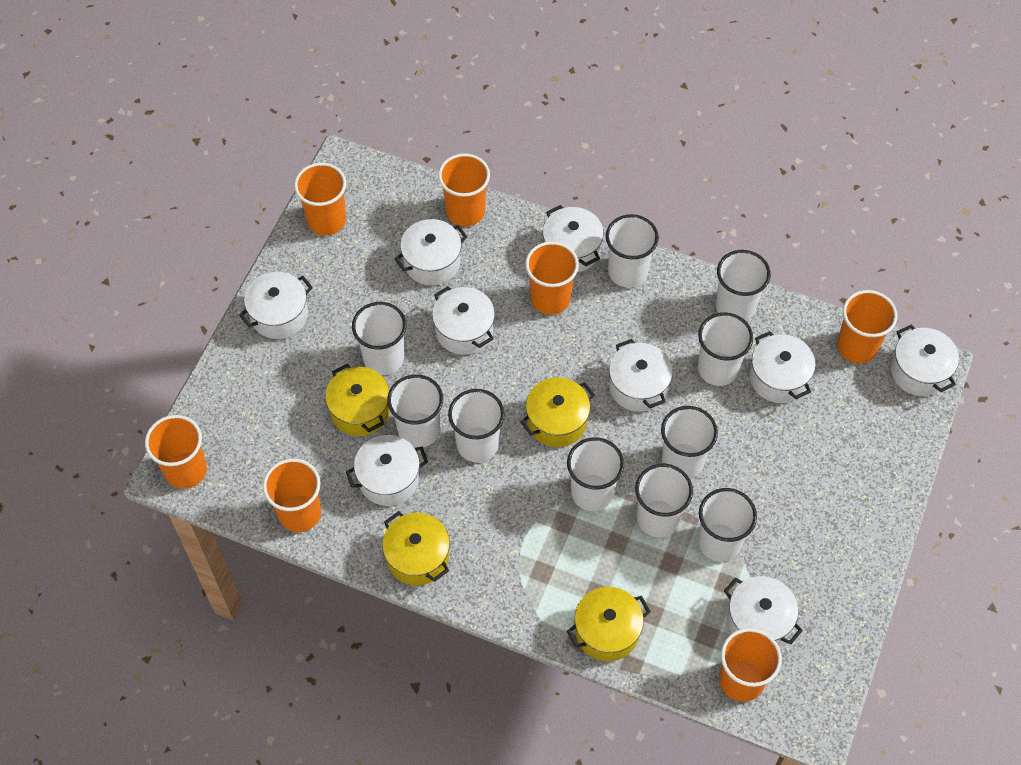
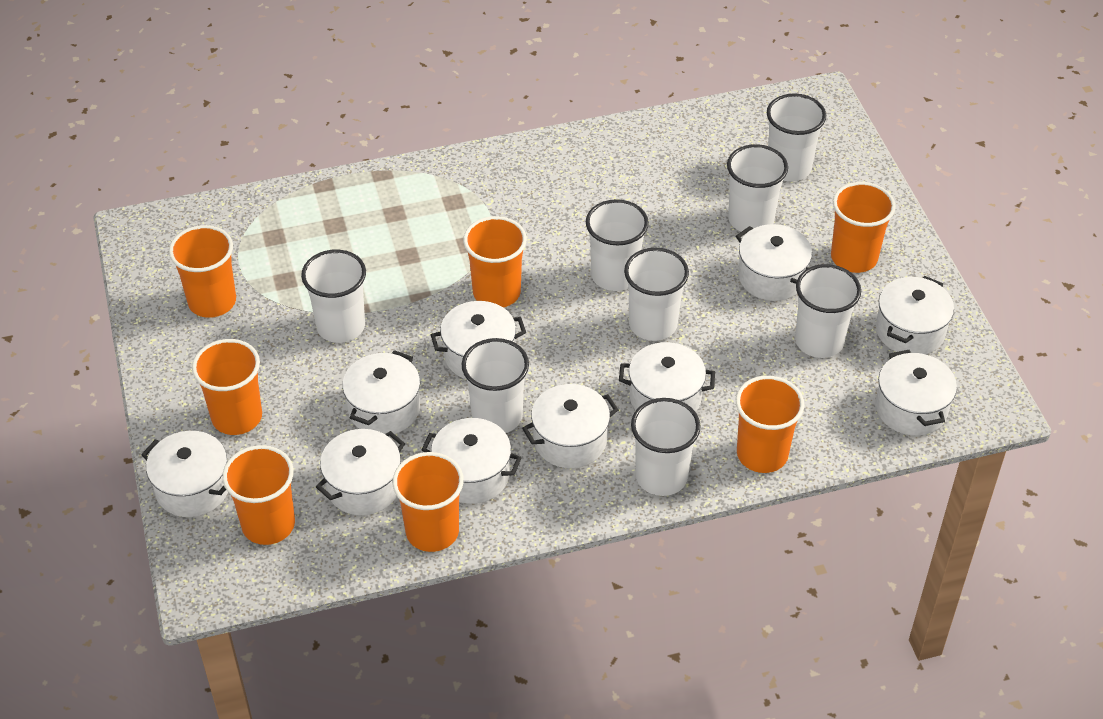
white cup: [352,302,406,375] [387,374,443,448] [448,389,505,463] [567,437,624,511] [606,214,659,288] [635,464,693,537] [661,406,718,479] [698,312,753,386] [698,488,757,562] [716,250,771,321] = 10 -> [301,250,366,343] [462,338,529,433] [586,199,649,291] [624,248,689,341] [631,398,701,496] [727,144,788,233] [767,93,826,181] [795,264,861,358] = 8
white pot: [239,272,313,339] [346,435,428,506] [395,219,467,285] [432,286,495,355] [543,205,604,272] [609,339,673,412] [724,576,803,646] [749,331,816,403] [891,325,959,396] = 9 -> [141,431,228,517] [316,429,405,515] [342,350,420,434] [421,418,521,504] [431,301,526,379] [522,384,619,468] [619,342,715,412] [736,224,812,301] [875,350,957,436] [876,276,954,354] = 10
yellow pot: [325,364,390,436] [382,511,450,585] [520,377,595,447] [567,587,651,661] = 4 -> none = 0

